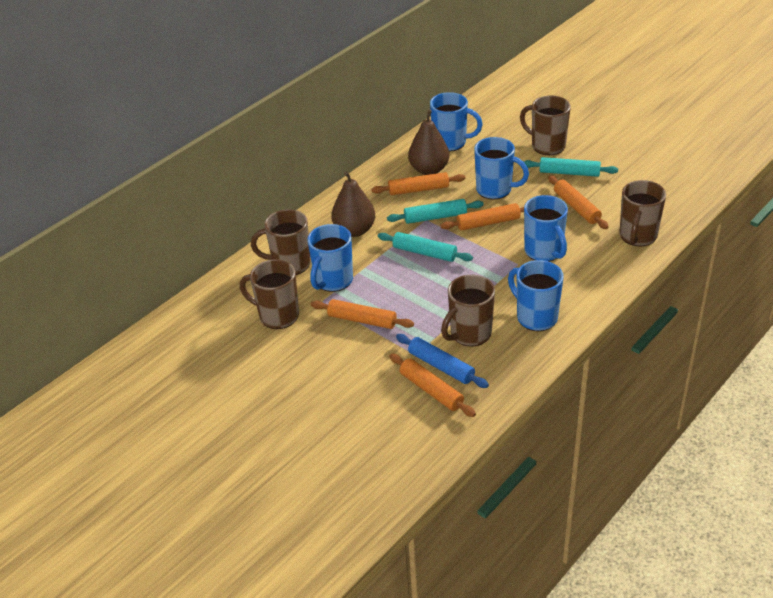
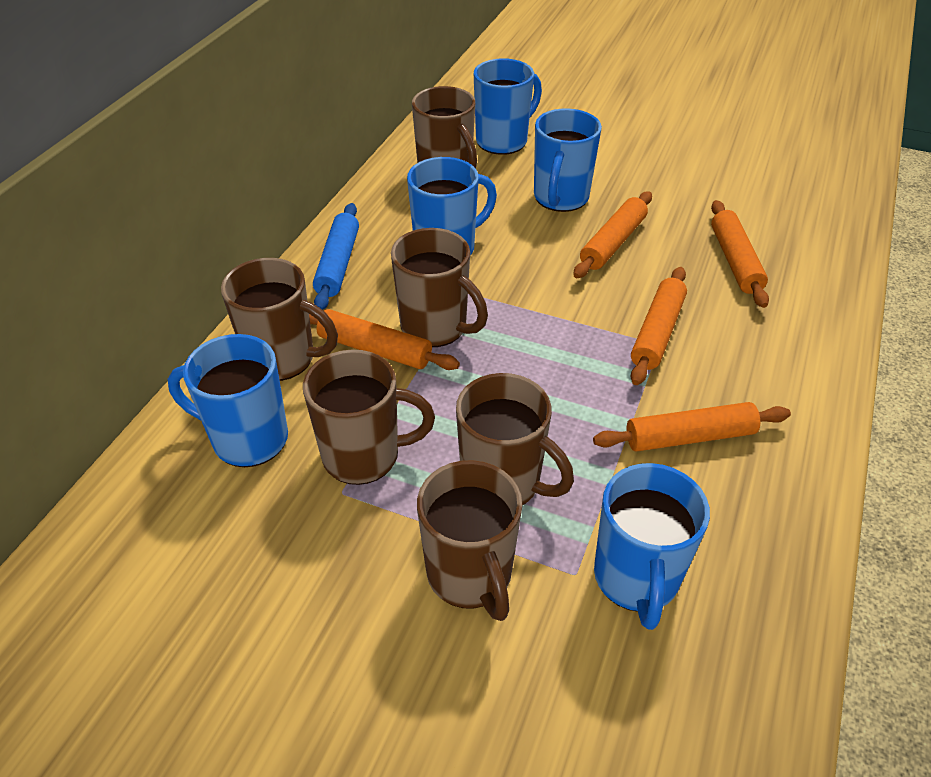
brown mug: [240,259,299,329] [251,209,311,275] [441,275,495,347] [520,96,571,155] [619,180,666,246] = 5 -> [221,258,338,381] [303,350,435,485] [391,228,488,347] [412,86,477,169] [417,460,522,621] [456,373,574,505] = 6
brown pear: [331,171,375,237] [408,110,449,175] = 2 -> none = 0
turquoise rolling pin: [378,232,473,262] [387,199,484,224] [524,157,618,177] = 3 -> none = 0

